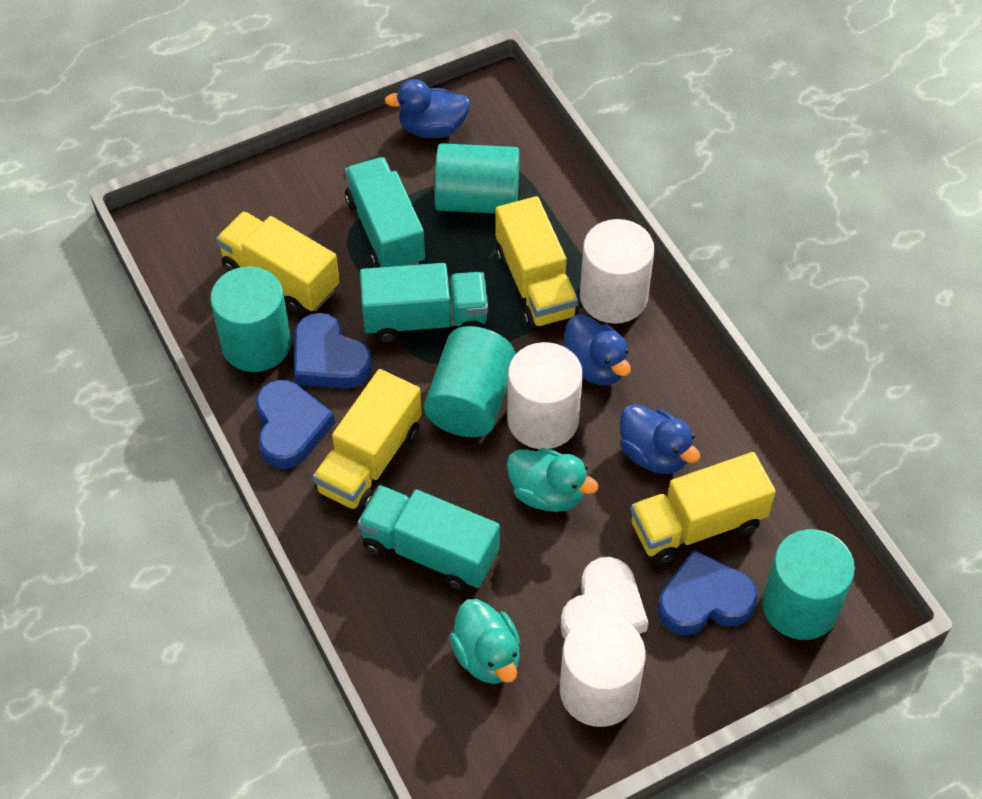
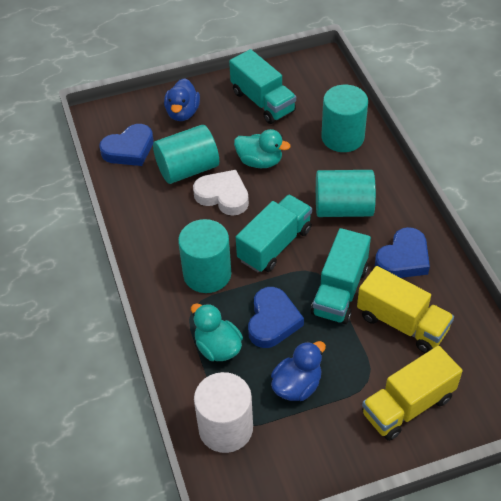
blue duck: [384,79,471,138] [563,314,631,385] [620,404,700,474] = 3 -> [164,78,200,121] [271,341,326,401] = 2
white cylinder: [507,342,583,449] [560,615,645,727] [580,219,655,324] = 3 -> [194,372,253,453] = 1
yellow truck: [216,211,340,314] [313,369,422,512] [495,196,579,329] [631,452,776,564] = 4 -> [357,266,454,353] [362,346,462,441] = 2

